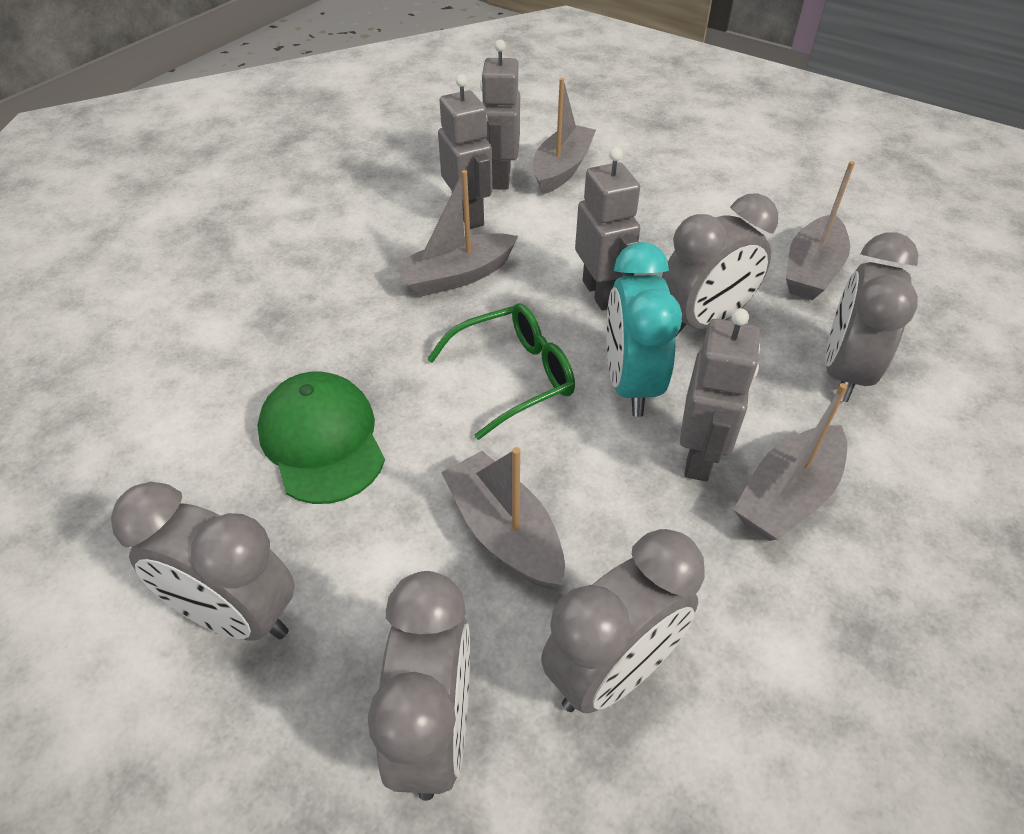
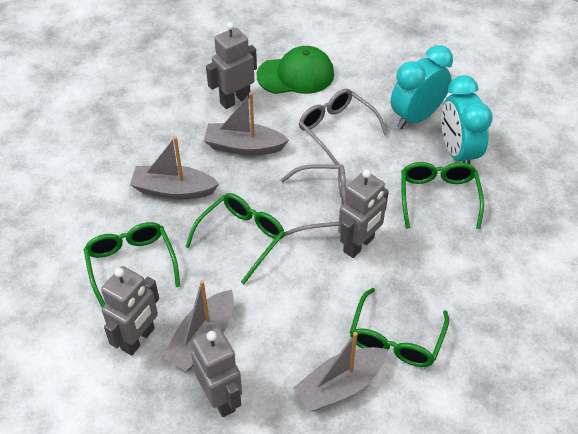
green glasses: [427,303,575,440] = 1 -> [84,222,180,307] [185,193,285,284] [350,288,449,367] [401,162,484,229] = 4
grey boat: [393,170,518,297] [441,447,565,589] [533,78,596,195] [733,383,848,541] [786,161,855,300] = 5 -> [130,136,219,200] [162,280,234,371] [204,92,289,155] [293,332,388,412] = 4
grey clock: [111,482,294,641] [368,571,470,801] [541,529,705,713] [662,193,778,336] [825,232,918,402] = 5 -> none = 0
grey glasses: none = 0 -> [280,164,346,236] [299,89,388,165] = 2
turquoise clock: [606,242,682,417] = 1 -> [391,45,453,129] [441,75,493,164] = 2

